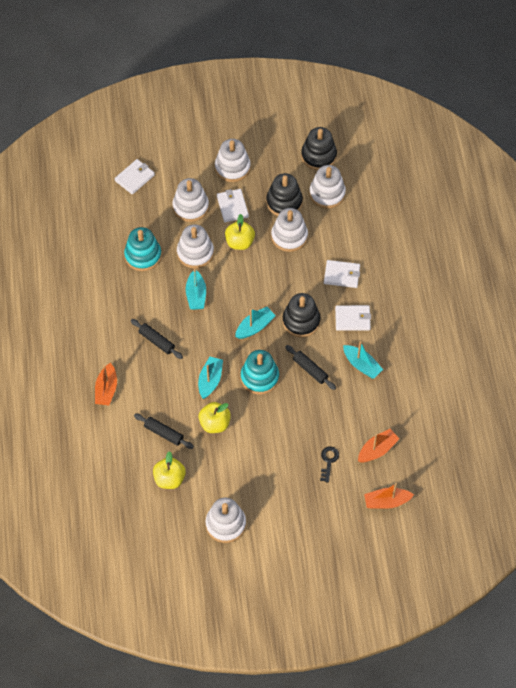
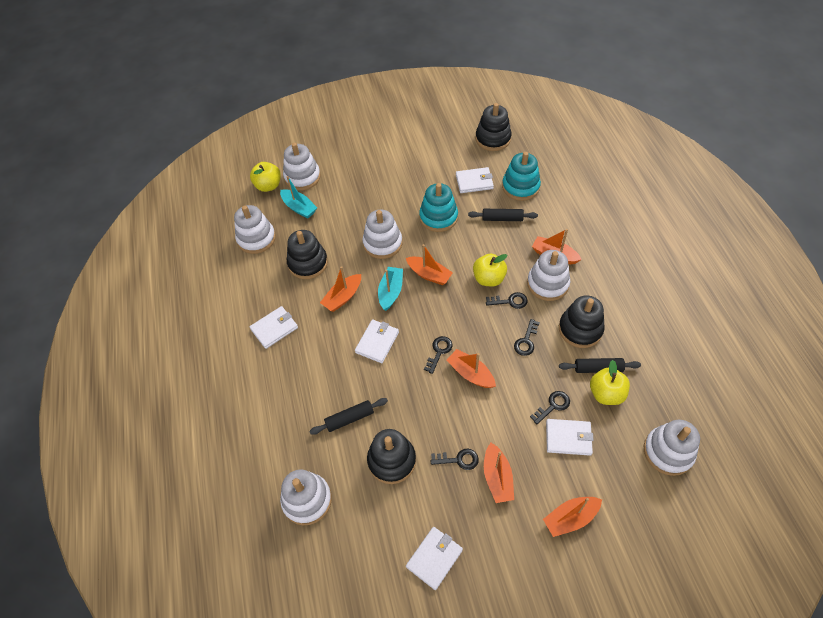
black key: [320,446,339,483] = 1 -> [424,336,452,374] [430,449,479,470] [486,292,528,309] [514,319,540,356] [530,391,570,425] = 5
black stacking toy: [266,173,303,216] [282,293,320,338] [301,127,337,170] = 3 -> [287,230,328,279] [367,429,416,484] [475,103,512,151] [559,295,605,348] = 4
orange boat: [95,363,117,405] [358,429,400,462] [364,483,414,509] = 3 -> [320,266,361,312] [406,244,453,285] [446,349,496,388] [484,443,514,503] [532,229,582,264] [543,497,602,537] = 6
turquoise boat: [186,269,206,310] [198,357,223,399] [235,307,276,339] [343,341,383,379] = 4 -> [280,176,317,218] [378,267,403,311] = 2
white wallet: [115,159,155,195] [217,189,249,222] [324,260,360,288] [335,305,371,331] = 4 -> [250,306,298,349] [355,320,399,363] [406,527,463,590] [456,167,494,193] [546,419,594,456] = 5

